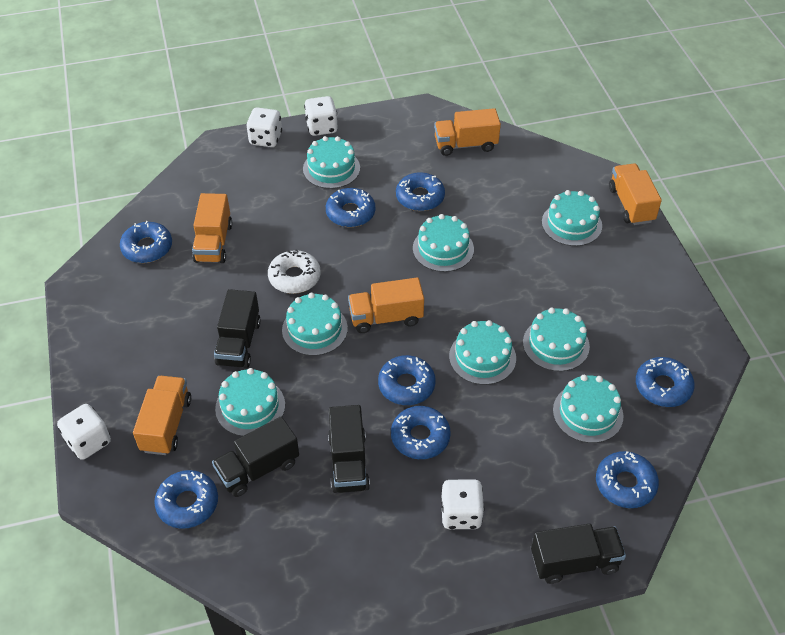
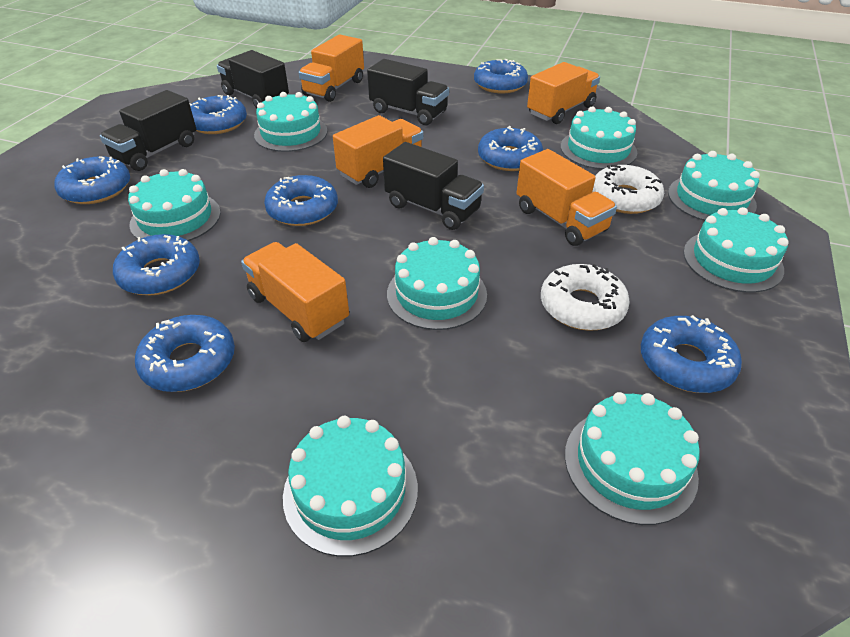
white dice: [57,404,111,460] [246,107,282,147] [304,96,337,136] [441,479,484,529] = 4 -> none = 0
white donut: [268,249,321,294] = 1 -> [541,264,630,331] [592,165,664,214] = 2

